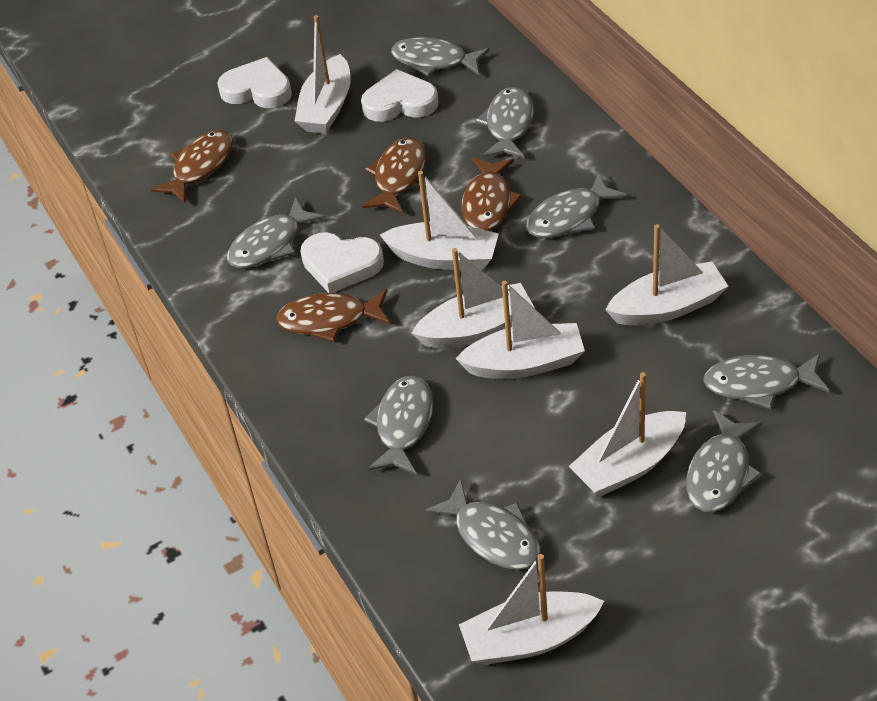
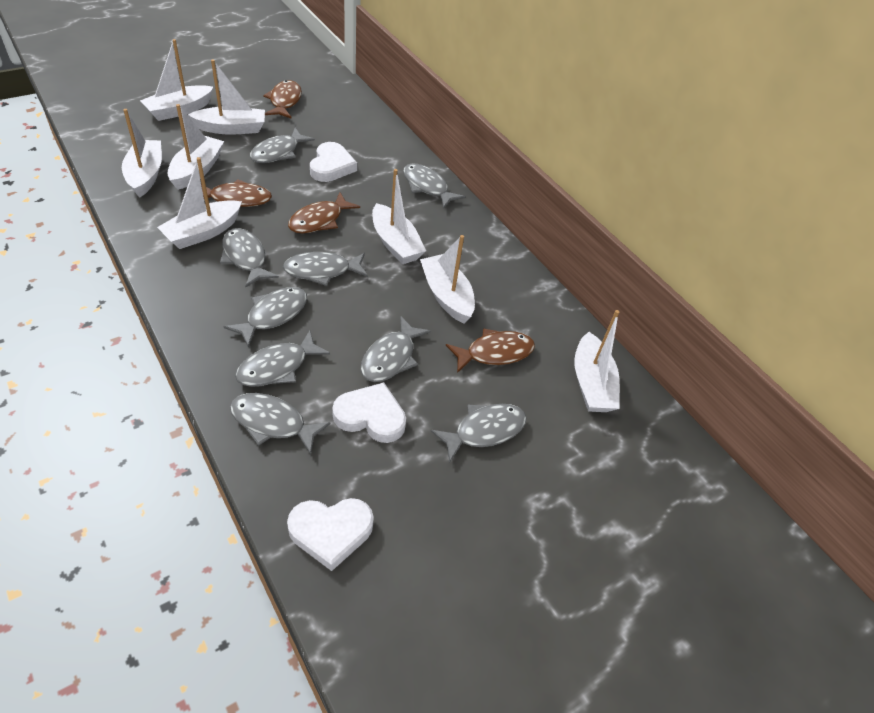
grey fish: [227,197,325,268] [364,376,434,475] [391,37,490,76] [425,479,541,570] [476,87,534,159] [526,172,627,238] [686,410,762,512] [703,353,830,409] = 8 -> [220,228,279,287] [224,287,307,348] [230,393,331,455] [235,330,330,387] [250,128,315,163] [283,252,368,286] [361,316,431,382] [403,163,465,209] [431,404,526,463] = 9
white boat: [295,15,351,134] [380,171,499,270] [412,248,535,348] [456,281,585,379] [459,554,604,665] [568,372,686,497] [605,224,728,325] = 7 -> [122,109,162,197] [140,39,213,121] [157,157,242,249] [167,104,224,190] [188,60,265,135] [372,169,426,264] [420,235,475,324] [574,310,620,412] = 8

